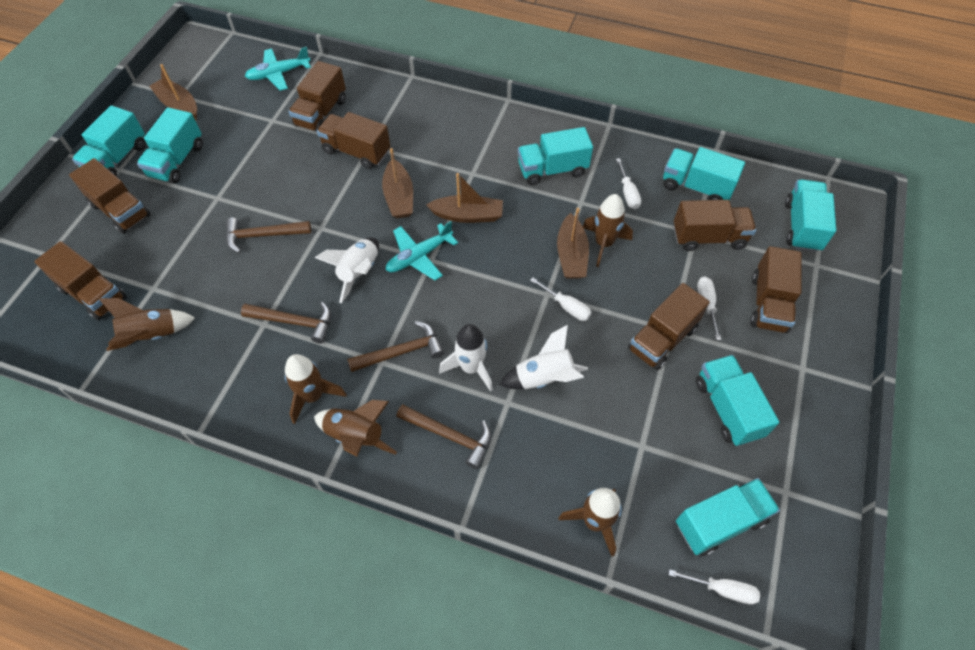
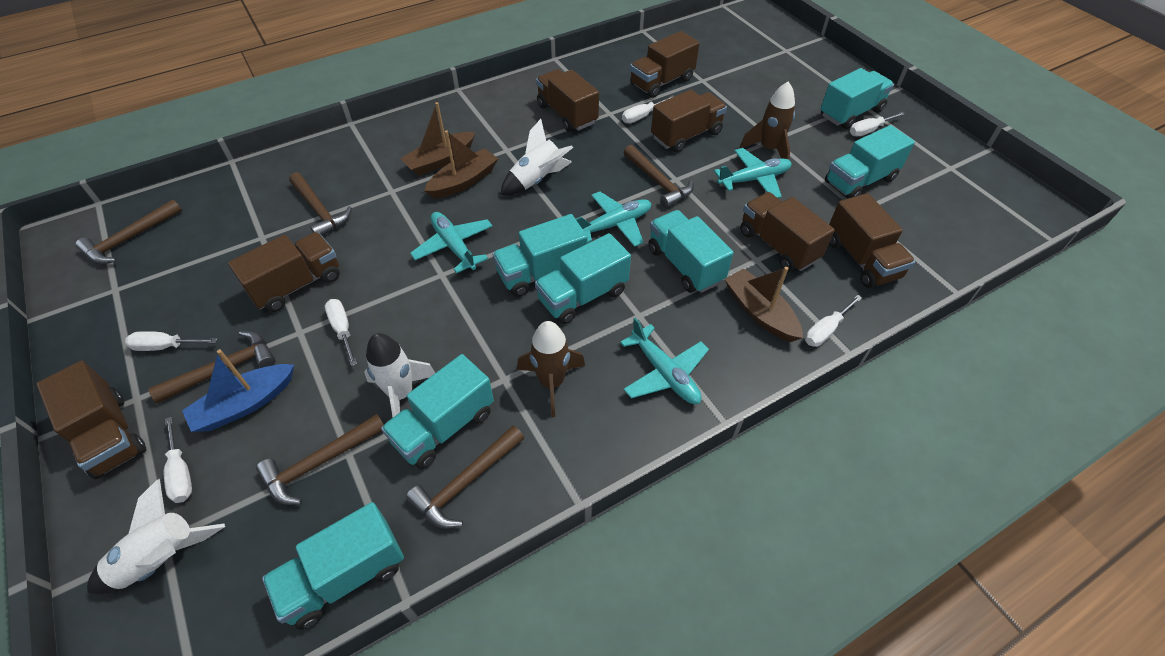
blue boat: none = 0 -> [182,349,294,432] = 1
brown boat: [149,64,197,121] [382,148,413,218] [426,173,503,223] [557,208,589,279] = 4 -> [400,102,475,176] [424,130,498,199] [725,267,803,342] = 3
brown hammer: [226,218,311,253] [241,302,331,344] [347,321,444,372] [396,404,491,469] = 4 -> [75,199,182,264] [148,331,276,403] [256,414,384,505] [289,172,352,236] [406,425,524,529] [623,145,694,208] = 6
brown rocket: [98,298,195,351] [285,354,347,424] [314,400,397,456] [559,488,622,557] [583,194,633,267] = 5 -> [517,321,585,417] [740,82,795,160] = 2
turquoise plane: [245,47,311,91] [386,221,458,280] = 2 -> [410,212,493,273] [576,192,651,247] [620,317,709,404] [714,148,792,198] = 4
white screwdriver: [530,278,591,321] [616,158,641,209] [668,569,760,605] [697,277,721,340] = 4 -> [125,331,218,351] [164,417,192,503] [325,299,357,366] [622,95,674,123] [805,295,862,347] [850,112,905,136] = 6

